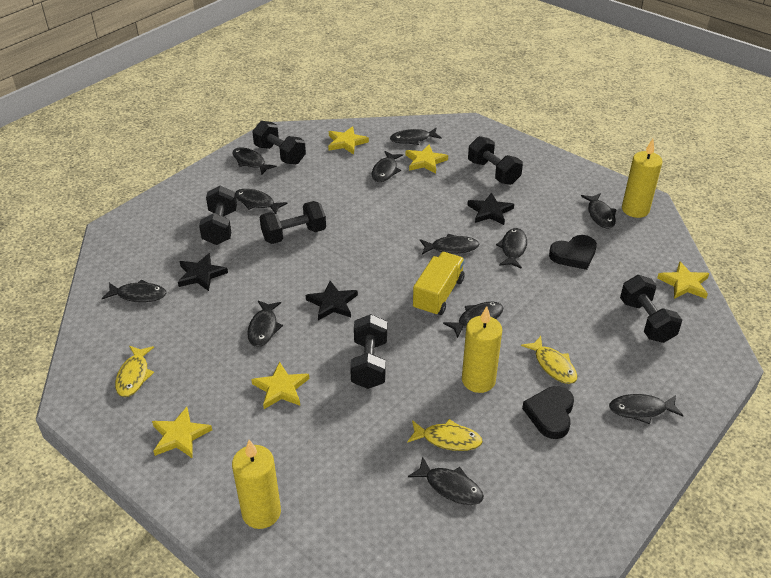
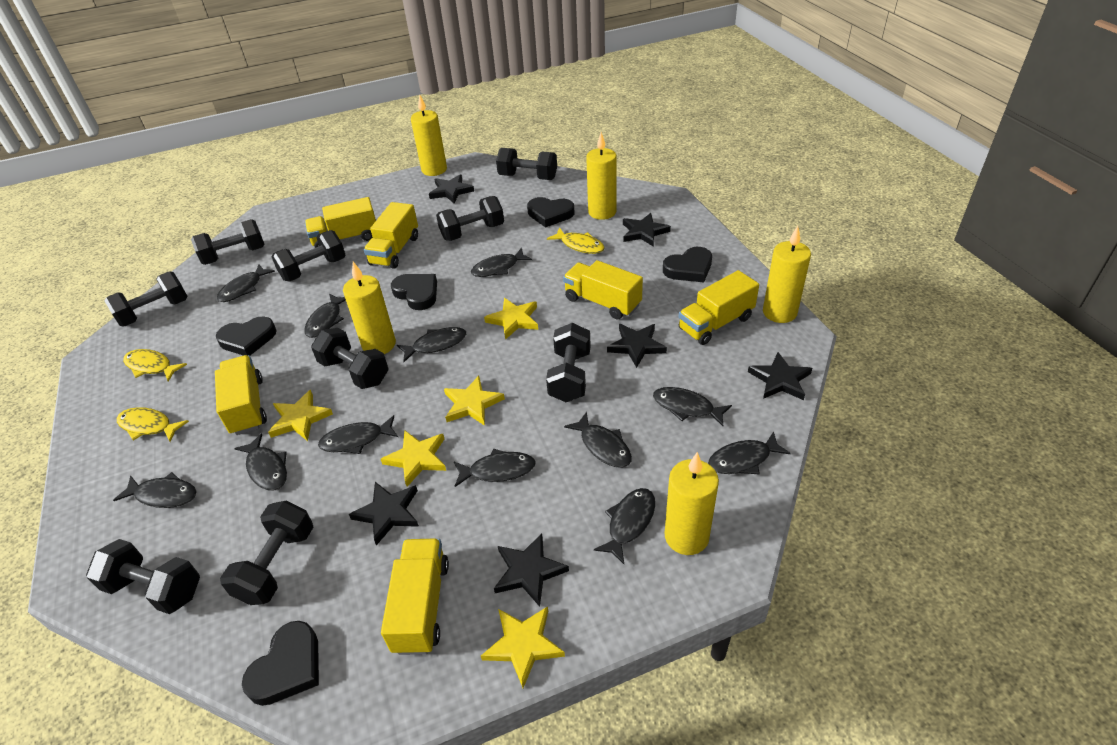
black dumbbell: [199,186,237,245] [252,121,306,164] [260,201,326,244] [350,314,387,389] [468,136,523,185] [620,275,682,343] = 6 -> [86,539,200,614] [105,271,188,327] [191,219,265,265] [220,500,313,605] [271,230,345,281] [311,328,389,389] [436,196,504,241] [496,148,557,180] [546,323,591,402] = 9
black heart: [522,386,574,439] [549,235,597,270] = 2 -> [216,317,277,356] [242,621,319,706] [391,274,437,310] [527,197,574,228] [663,247,712,282] = 5
black star: [178,253,228,291] [306,281,358,320] [467,192,514,225] = 3 -> [349,482,419,545] [429,174,474,203] [494,533,569,607] [607,324,667,368] [623,213,671,247] [748,352,812,400] = 6
yellow candle: [232,440,281,529] [462,306,502,393] [622,139,663,218] = 3 -> [343,262,396,354] [411,94,447,176] [586,132,616,220] [665,452,719,555] [763,226,811,323] = 5
yellow truck: [413,252,465,316] = 1 -> [215,355,267,435] [305,197,376,248] [364,202,418,269] [381,538,449,655] [563,260,643,320] [679,270,759,345] = 6

